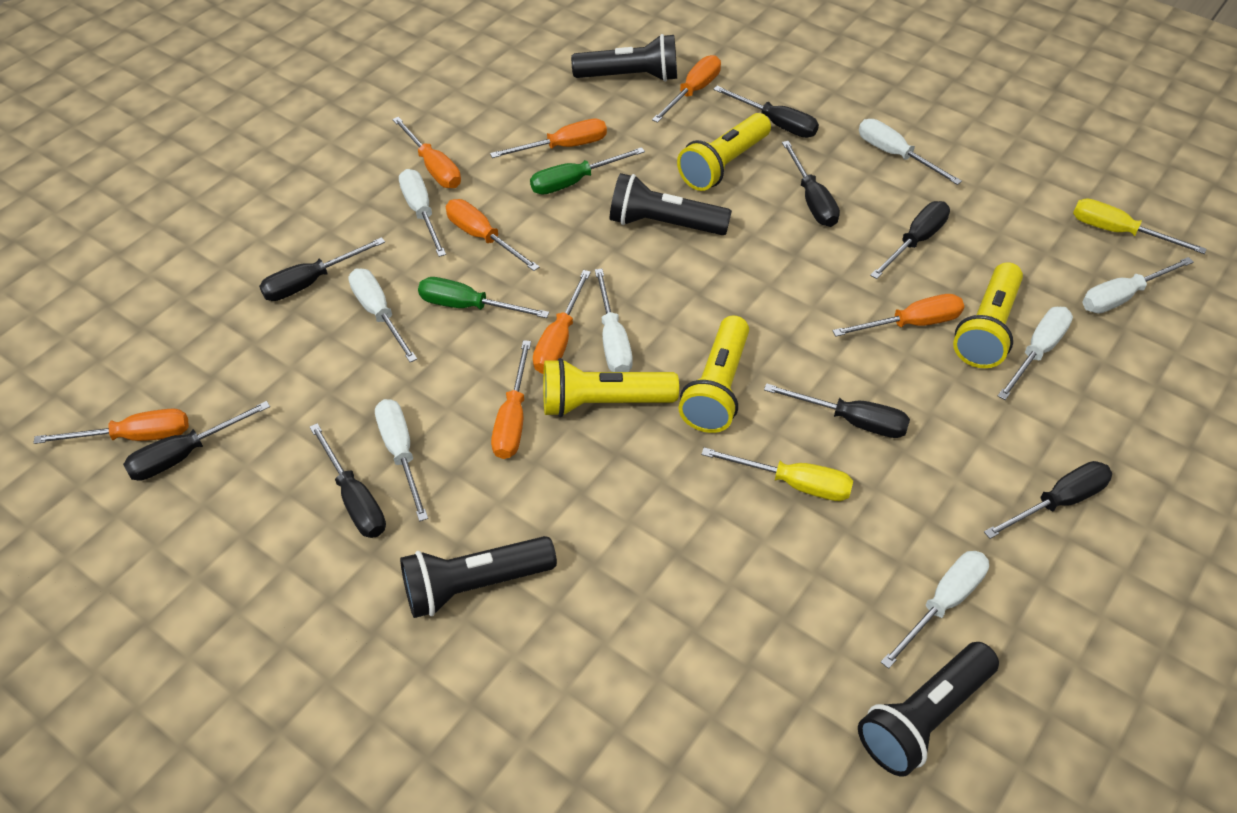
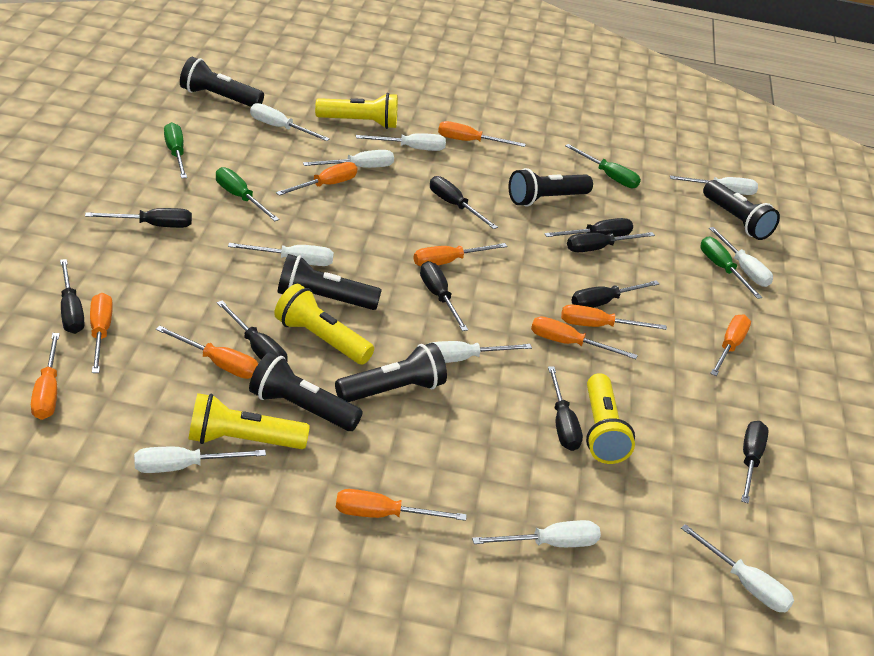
black flashlight: [400,536,557,618] [571,34,677,82] [610,173,732,235] [858,642,999,777] = 4 -> [180,57,264,107] [249,352,363,431] [278,254,382,310] [335,343,447,402] [509,168,593,206] [703,180,780,240] = 6
black screwdriver: [123,401,270,481] [259,237,385,301] [310,423,386,538] [713,86,819,138] [764,383,910,438] [782,141,840,227] [870,201,950,279] [984,461,1112,539] = 8 -> [60,259,85,334] [85,208,192,228] [217,301,288,361] [420,261,468,331] [430,176,498,229] [544,218,633,237] [548,366,583,451] [567,232,655,252] [571,280,659,308] [741,421,769,503] = 10
green screwdriver: [418,277,549,318] [530,147,645,195] = 2 -> [164,122,187,178] [216,167,279,221] [565,144,641,188] [700,237,762,299] = 4
orange screwdriver: [33,408,189,444] [392,117,461,188] [446,199,540,271] [490,119,607,158] [491,340,531,459] [533,270,591,374] [652,55,721,123] [832,294,964,337] = 8 -> [31,333,60,420] [90,293,113,373] [156,326,258,379] [276,162,357,196] [336,489,467,521] [413,243,507,267] [438,121,526,147] [531,316,638,359] [561,305,667,330] [710,314,751,376] = 10
white screwdriver: [349,268,417,362] [375,399,428,521] [399,169,446,257] [595,269,633,372] [859,119,962,185] [881,551,989,669] [998,307,1073,400] [1082,257,1194,313] = 8 -> [134,447,266,473] [228,243,334,266] [250,103,330,141] [303,150,394,168] [356,133,446,151] [432,341,532,363] [472,520,601,547] [670,176,758,195] [681,524,794,612] [709,227,773,287] = 10
yellow screwdriver: [701,447,853,501] [1073,199,1206,254] = 2 -> none = 0

